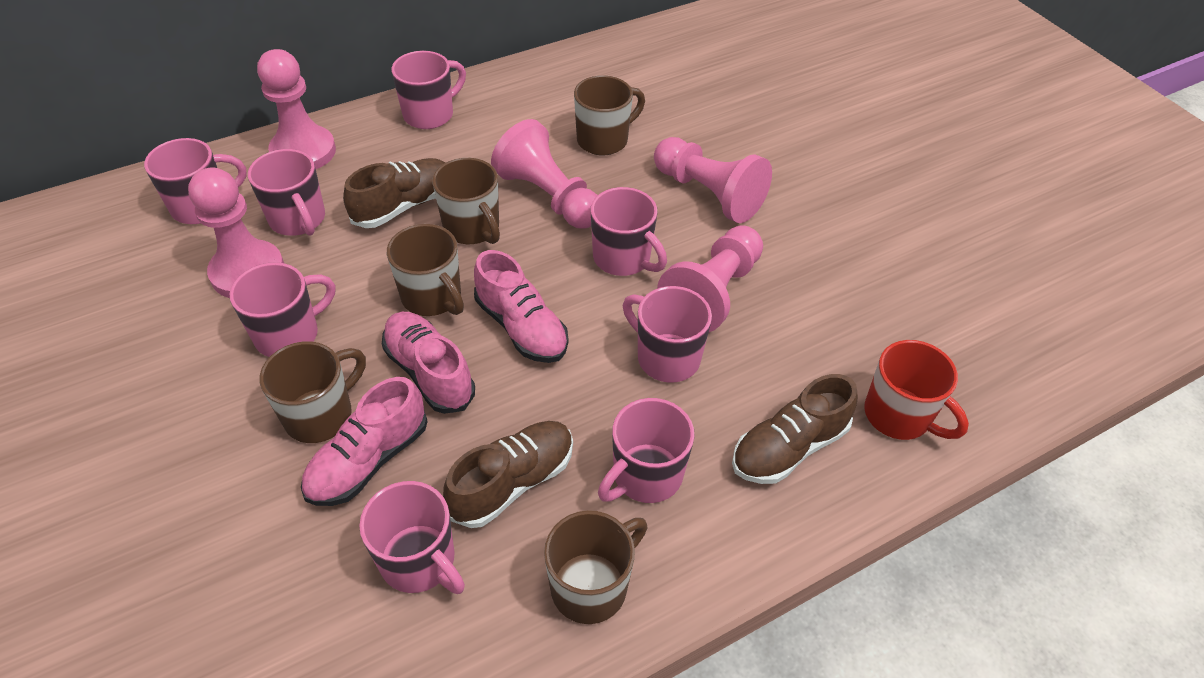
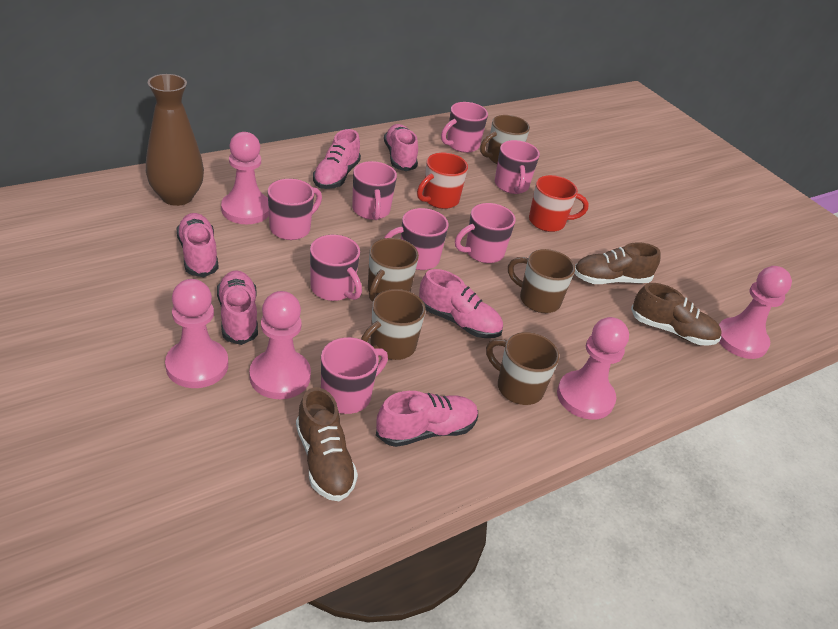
brown vase: none = 0 -> [146,74,204,206] = 1
pink shoe: [301,377,428,506] [382,312,475,414] [474,250,568,363] = 3 -> [176,213,219,277] [217,270,258,345] [313,129,361,189] [376,391,478,447] [384,124,418,171] [419,269,503,338] = 6
red mug: [864,340,969,440] = 1 -> [417,153,468,209] [529,175,589,232] = 2

